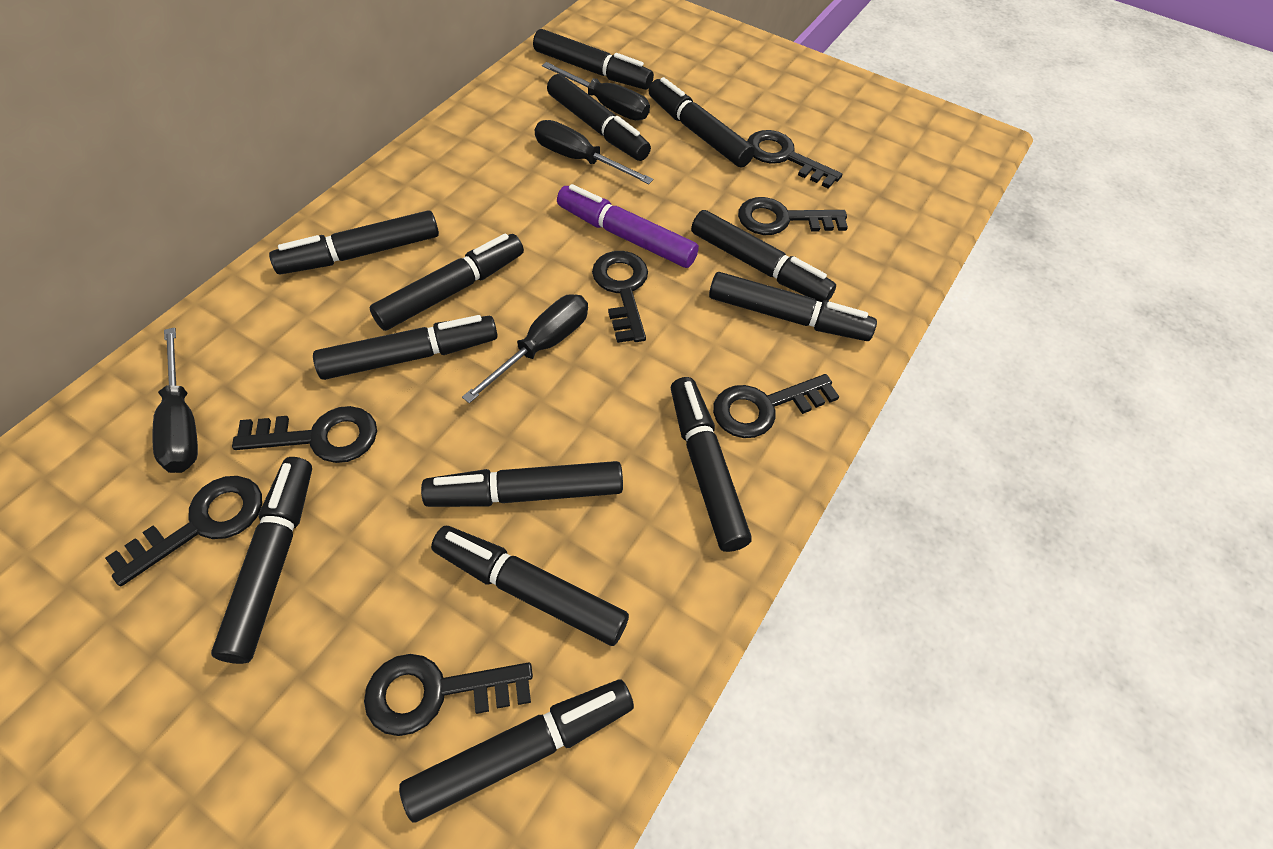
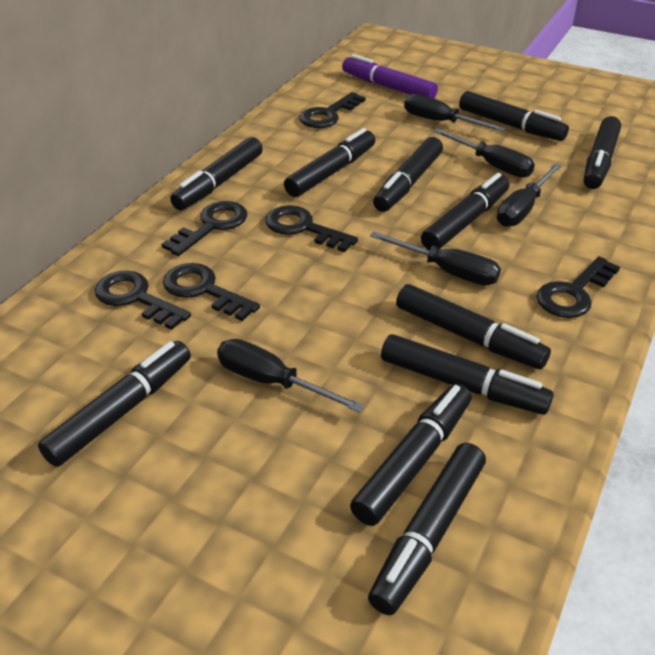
black key: [105,476,262,586] [232,406,377,463] [364,654,533,736] [592,251,648,343] [713,374,839,438] [738,197,848,235] [747,130,842,189] = 7 -> [95,270,191,330] [161,201,248,256] [163,263,260,321] [265,205,358,252] [299,92,366,128] [537,256,620,318] = 6
black marker: [211,457,312,664] [269,210,439,275] [313,315,498,380] [370,233,524,331] [399,679,634,823] [421,461,623,507] [431,526,629,646] [533,29,654,90] [547,74,651,161] [649,77,755,168] [671,377,752,552] [691,210,836,302] [709,272,877,341] = 13 -> [38,341,191,467] [170,137,263,210] [284,128,375,197] [350,383,472,526] [368,443,486,615] [373,137,443,212] [381,334,554,415] [396,284,551,369] [421,173,509,250] [459,91,569,141] [584,116,621,189] = 11
black screwdriver: [152,327,198,473] [462,294,588,403] [535,120,653,184] [542,62,650,120] = 4 -> [217,339,364,412] [370,231,501,285] [404,94,506,132] [433,128,535,178] [497,164,561,227] = 5

